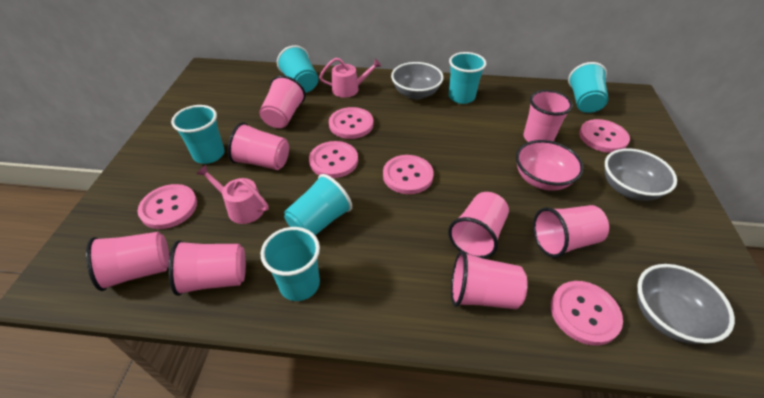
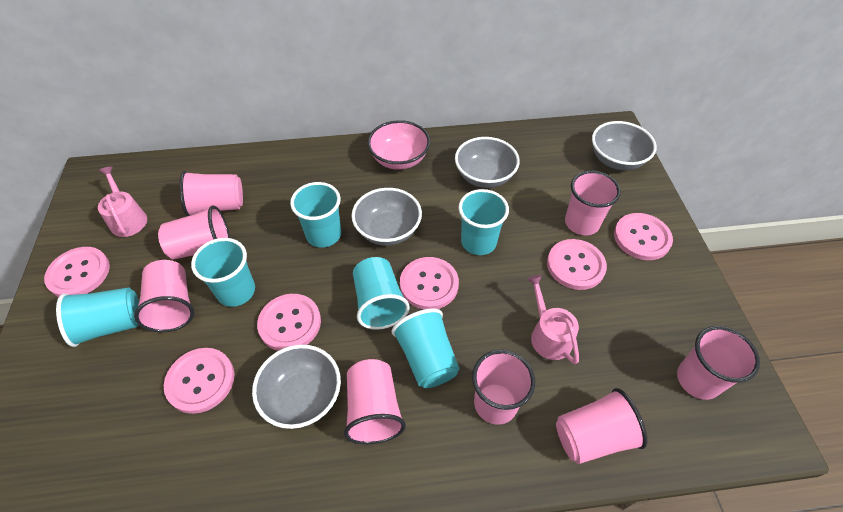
grey bowl: [391,62,444,99] [605,148,677,201] [637,264,735,344] = 3 -> [252,345,341,429] [352,188,422,246] [455,137,520,188] [592,121,657,170] = 4

